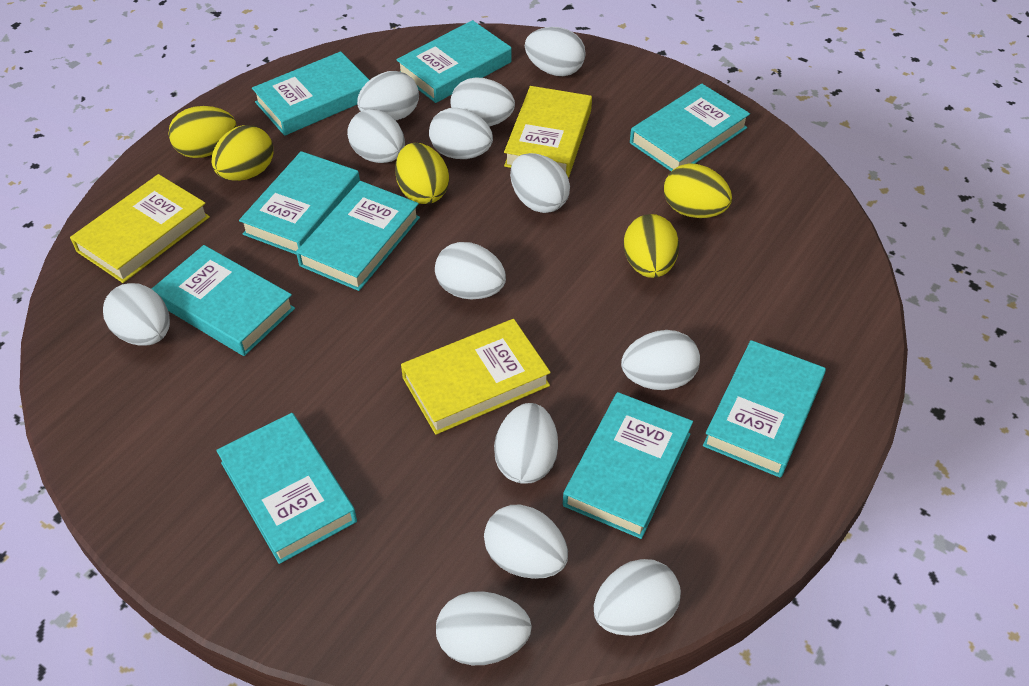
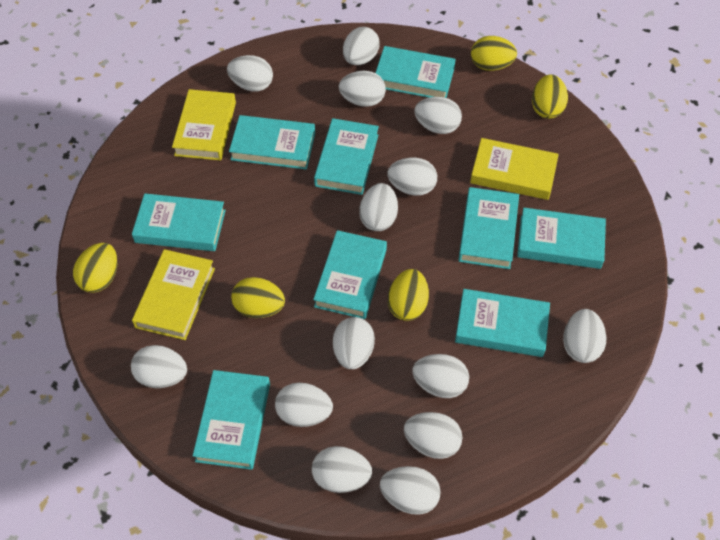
white egg: [103,283,170,346] [347,109,405,163] [357,71,419,121] [429,108,493,159] [435,242,506,299] [436,591,532,665] [450,77,515,127] [484,505,568,579] [494,403,558,484] [510,153,570,213] [525,27,586,76] [594,559,681,636] [621,330,700,390] = 13 -> [131,345,187,388] [227,55,273,91] [275,383,333,427] [312,446,372,493] [333,317,375,369] [339,71,386,107] [343,27,380,65] [359,183,398,231] [380,466,441,515] [387,158,437,196] [404,412,463,459] [412,354,469,398] [414,97,462,134] [563,309,606,363] = 14

